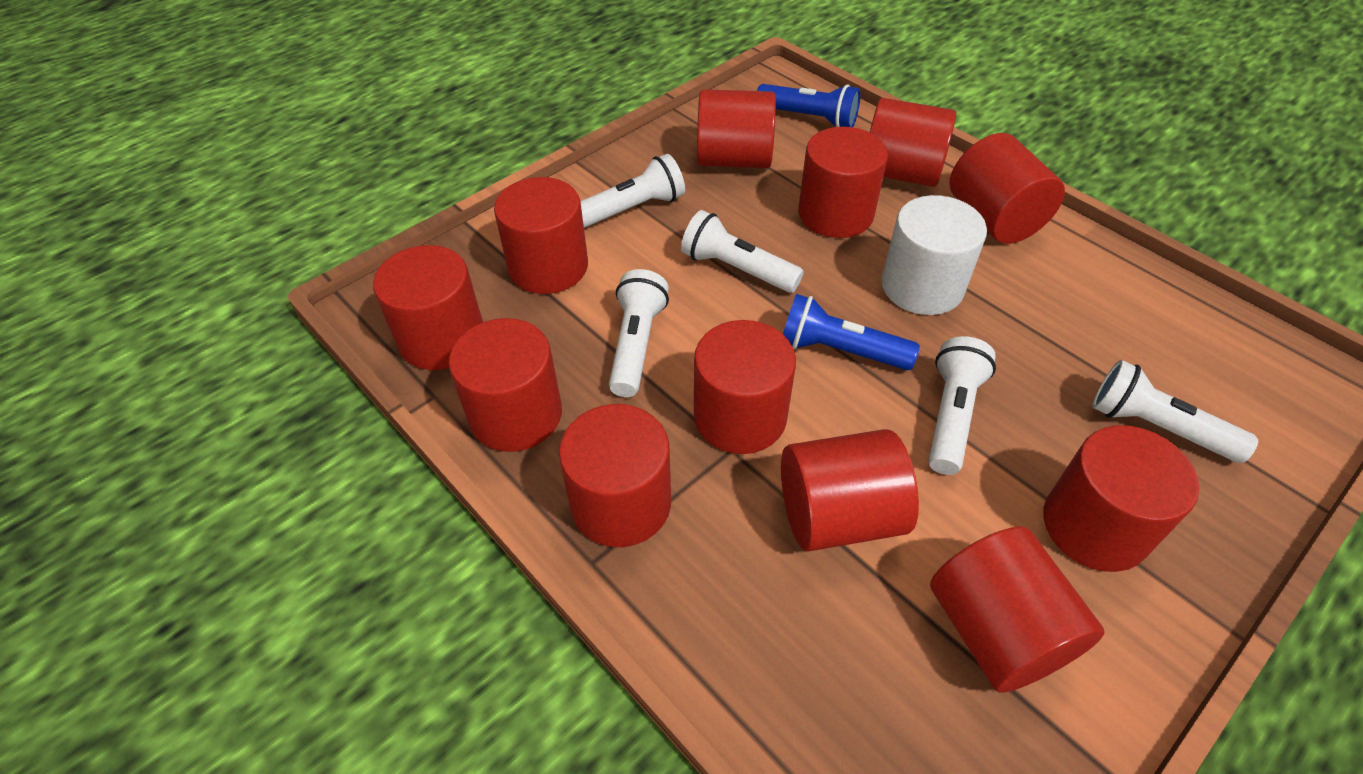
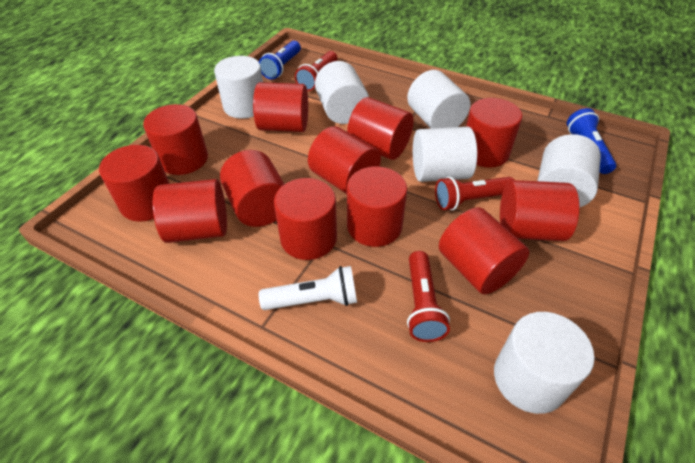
red flashlight: none = 0 -> [295,51,337,91] [407,251,450,342] [435,176,515,210] = 3
white cylinder: [882,195,987,315] = 1 -> [214,56,263,119] [315,61,369,124] [407,70,470,129] [413,127,477,182] [494,312,595,414] [537,134,601,208] = 6
white flashlight: [580,154,685,228] [609,269,669,397] [681,210,804,293] [928,336,996,475] [1092,360,1258,463] = 5 -> [259,266,357,310] = 1

